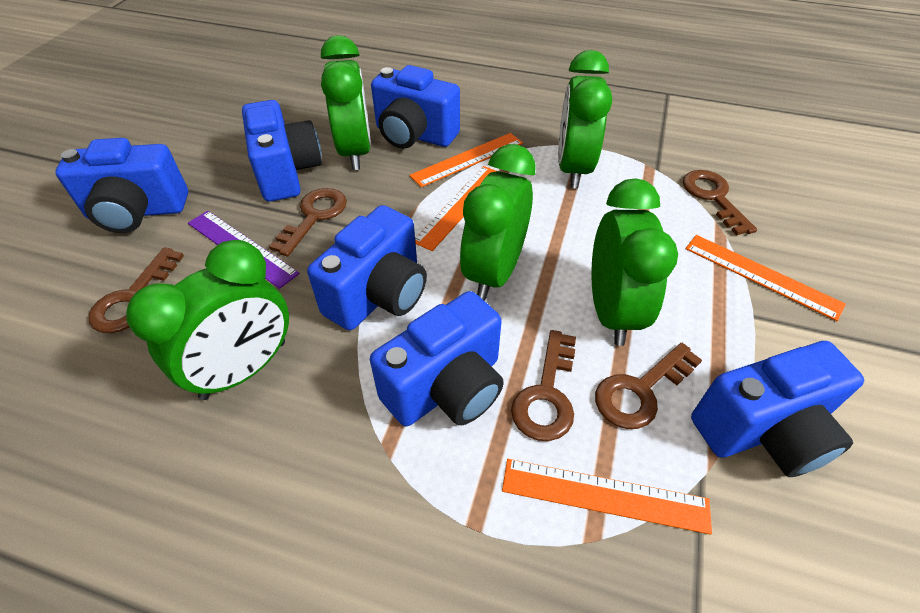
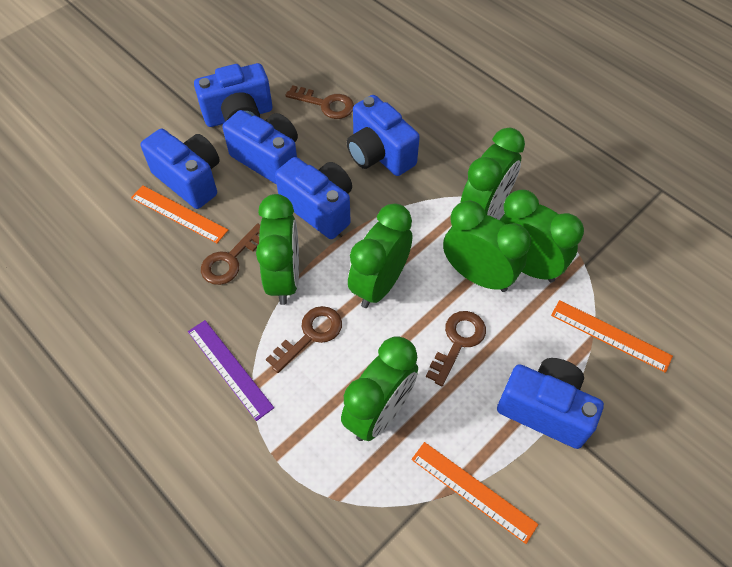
brown key: [88,247,184,333] [269,188,347,256] [511,330,576,441] [595,343,702,429] [683,170,757,236] = 5 -> [201,223,260,285] [266,306,342,373] [285,85,354,119] [426,311,486,386] = 4
green clock: [126,240,289,400] [321,35,371,170] [460,144,536,301] [558,50,612,189] [592,178,678,346] = 5 -> [256,194,299,305] [341,336,418,441] [348,204,412,308] [443,200,531,292] [460,128,525,217] [500,189,584,283] = 6
orange ruler: [409,133,523,187] [415,166,496,251] [502,459,712,535] [685,235,846,321] = 4 -> [131,185,228,243] [411,442,539,544] [551,300,673,373] = 3

